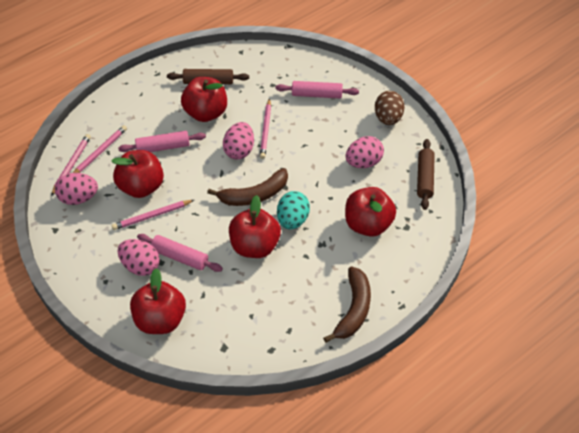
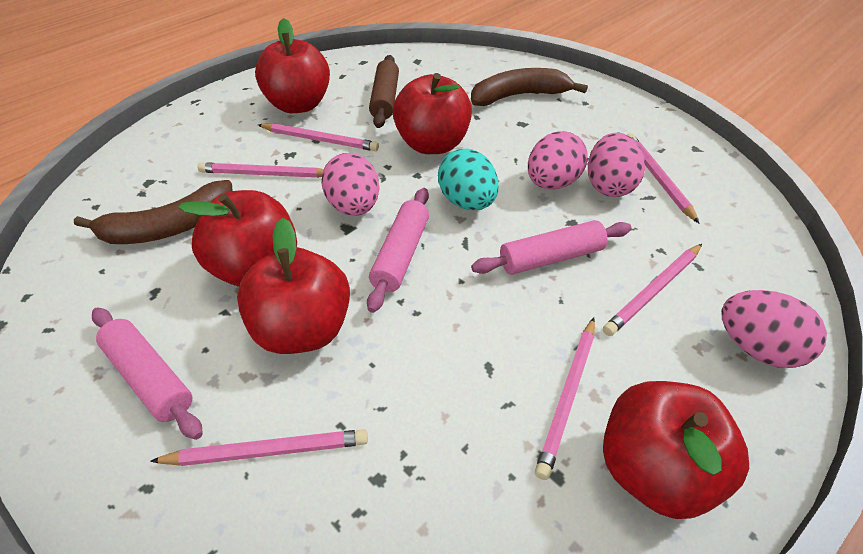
brown egg: [375,91,404,125] = 1 -> none = 0
brown rolling pin: [167,69,249,84] [417,139,435,210] = 2 -> [369,55,399,128] = 1
pink pencil: [51,134,91,196] [73,125,127,173] [112,200,194,230] [260,98,271,159] = 4 -> [150,429,368,466] [198,162,324,178] [258,123,379,151] [535,317,595,480] [603,244,702,336] [627,133,700,224] = 6

